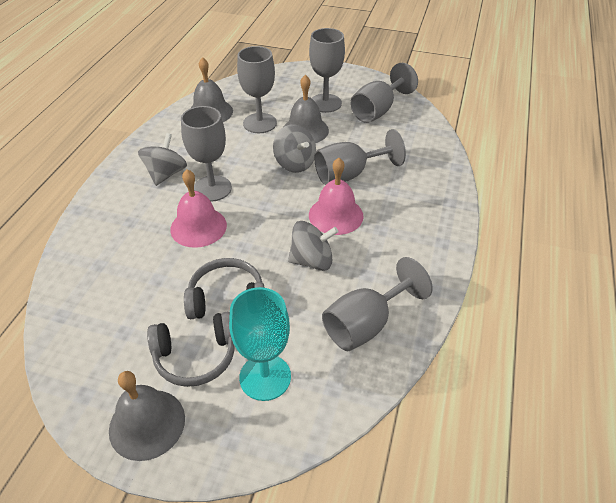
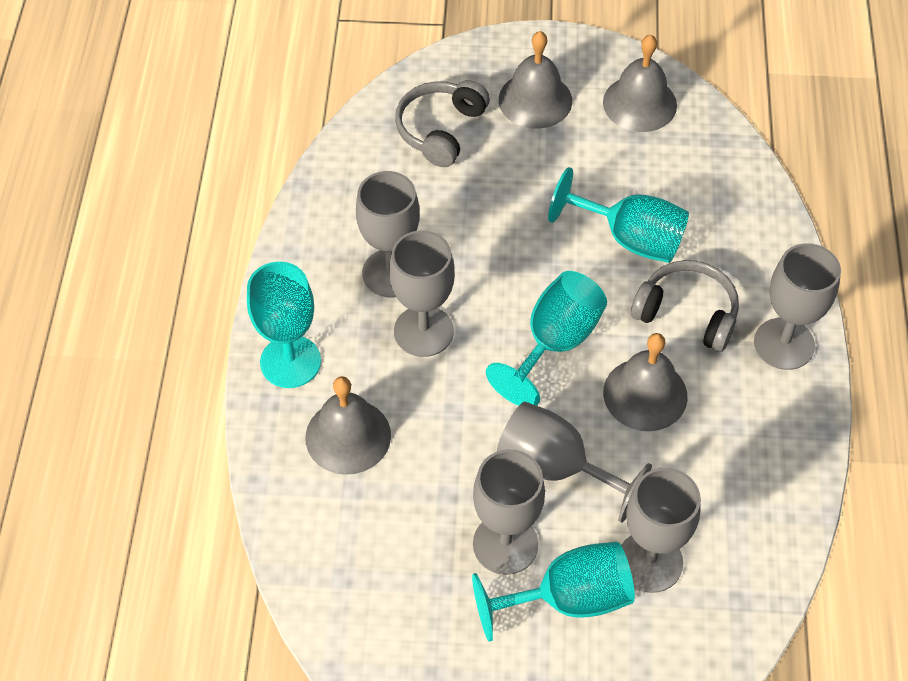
grey bell: [109,371,185,461] [191,57,233,122] [284,75,329,143] = 3 -> [305,376,391,475] [499,31,572,129] [603,35,677,132] [603,333,687,431] = 4
grey spinning top: [138,133,187,186] [273,124,316,173] [288,221,338,271] = 3 -> none = 0
pink bell: [170,169,227,248] [309,158,364,235] = 2 -> none = 0
turquoise goblet: [229,287,291,401] = 1 -> [247,262,321,388] [472,542,635,642] [486,271,607,406] [548,167,689,263] = 4

